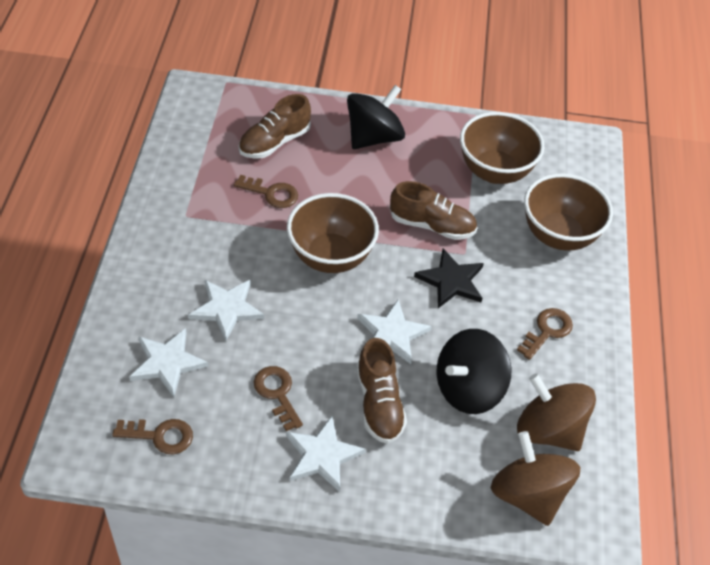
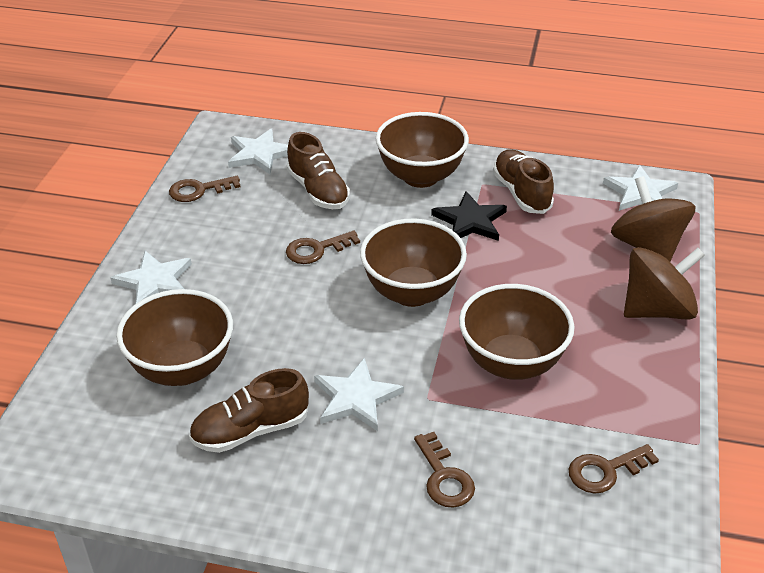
black spinning top: [347,85,405,149] [437,329,511,414] = 2 -> none = 0
brown bowl: [287,193,379,273] [460,112,544,184] [524,174,613,251] = 3 -> [116,289,233,386] [360,219,467,307] [376,112,469,188] [459,284,575,380] = 4

